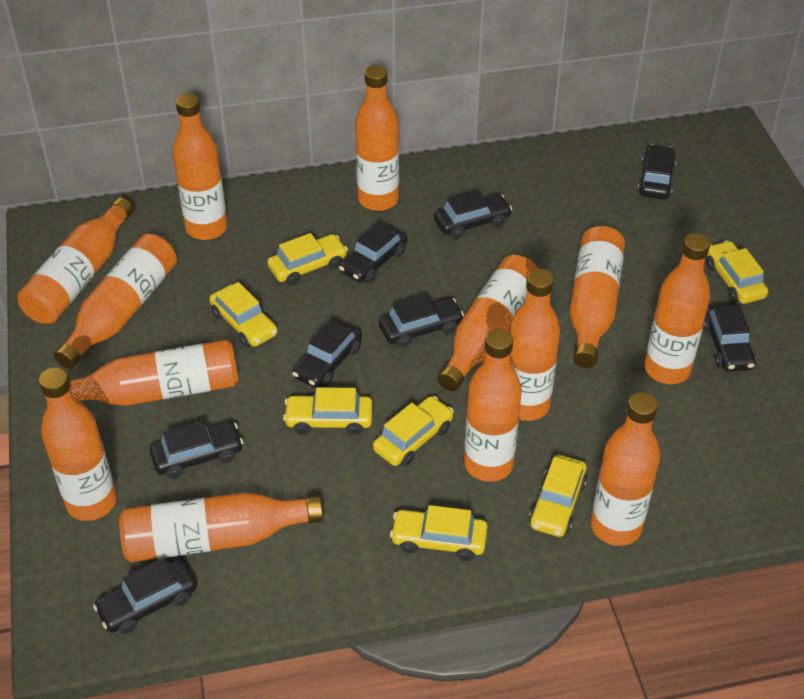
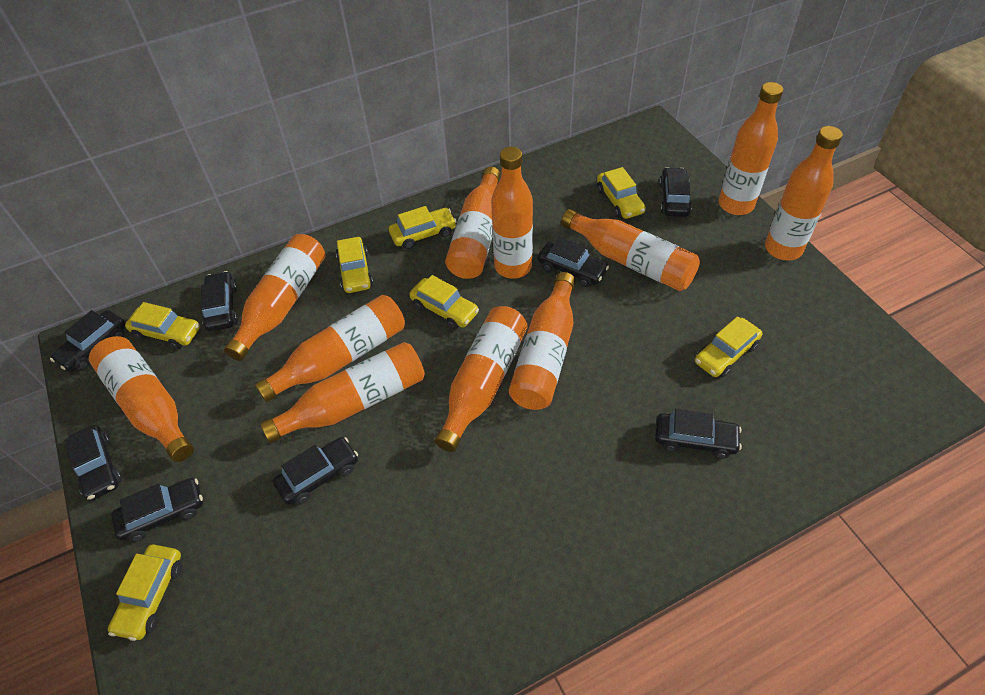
orange bottle: [17,197,134,324] [39,367,117,521] [54,234,177,369] [70,340,238,406] [119,492,323,562] [173,93,227,240] [355,65,399,211] [438,255,538,391] [464,329,522,482] [509,269,560,421] [569,226,625,368] [591,392,660,546] [644,233,710,384] = 13 -> [89,336,194,462] [224,234,325,361] [255,295,405,402] [260,342,425,443] [435,306,528,452] [445,166,501,279] [491,147,533,279] [509,272,576,410] [561,209,700,291] [719,82,783,215] [765,126,843,260] = 11

